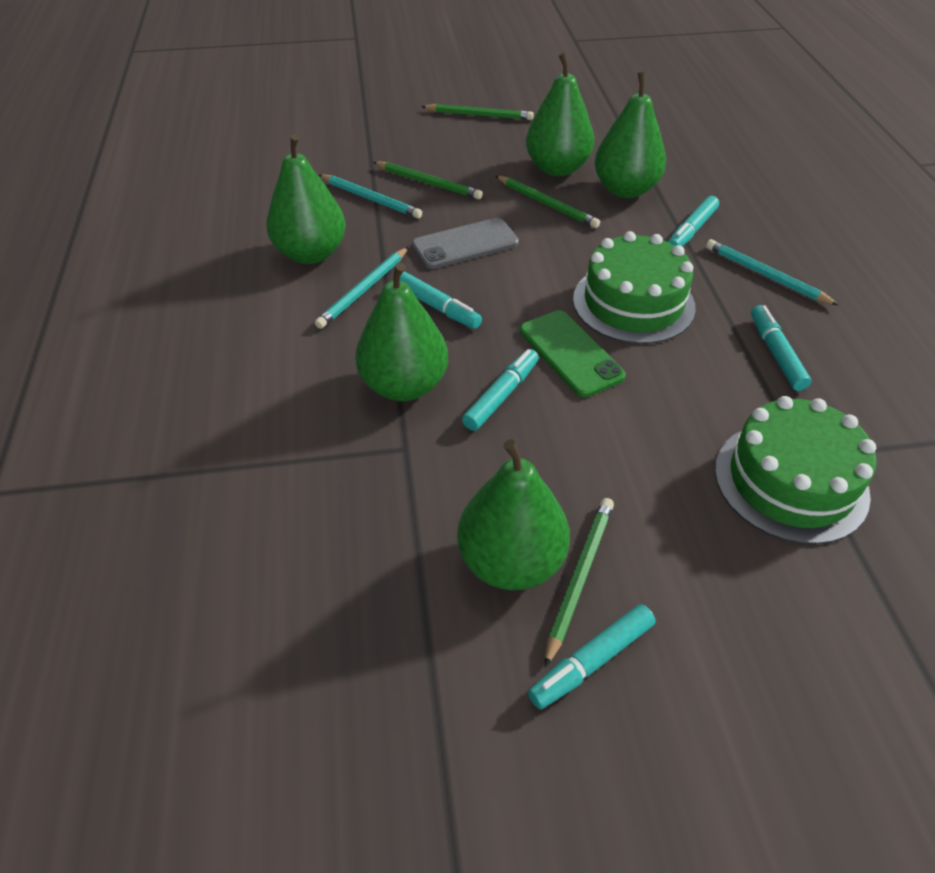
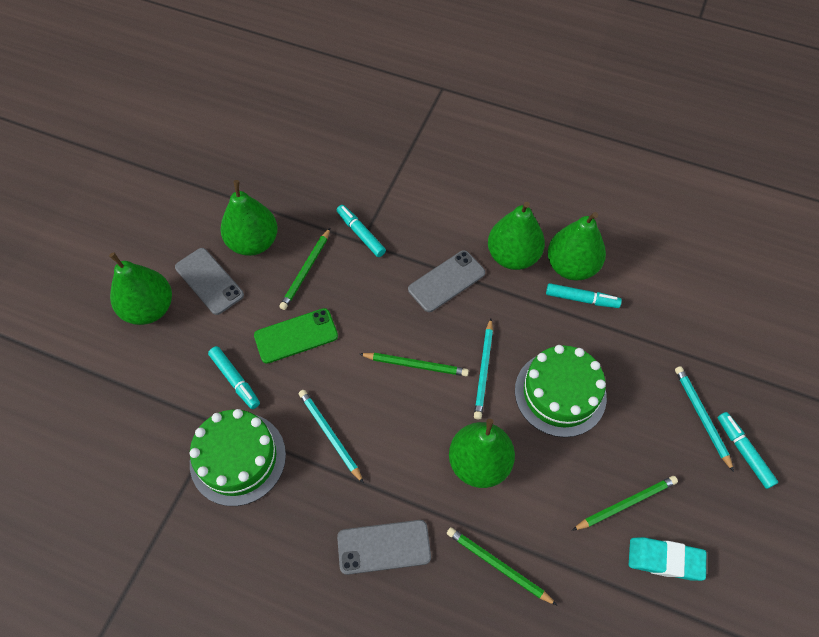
grey phone: [412,218,519,269] = 1 -> [175,248,244,315] [337,520,431,575] [408,250,485,312] = 3
turquoise eraser: none = 0 -> [629,537,706,581] = 1
turquoise marker: [400,272,482,329] [462,349,539,431] [528,604,655,709] [668,196,719,247] [751,305,812,391] = 5 -> [208,346,260,409] [337,205,386,257] [546,283,622,308] [717,412,778,489] = 4

